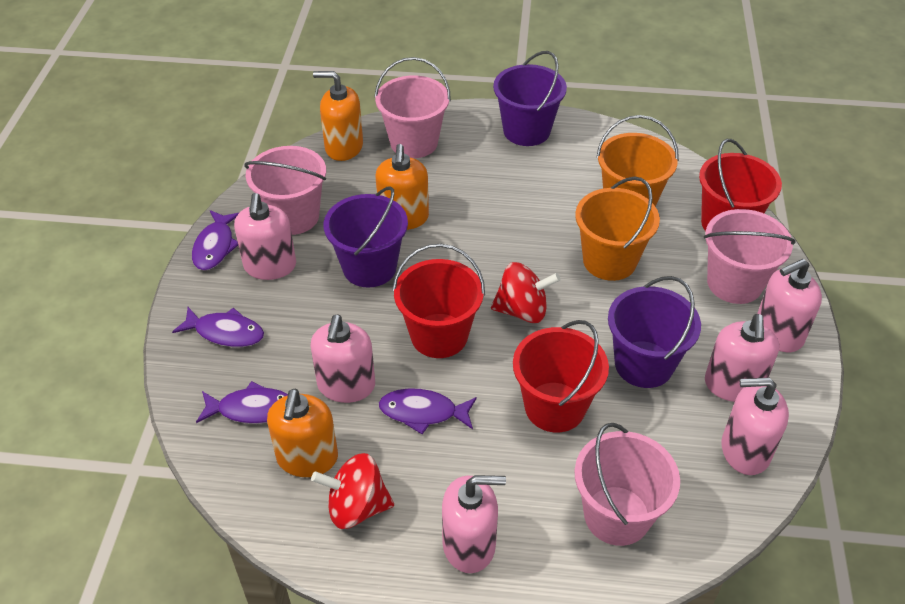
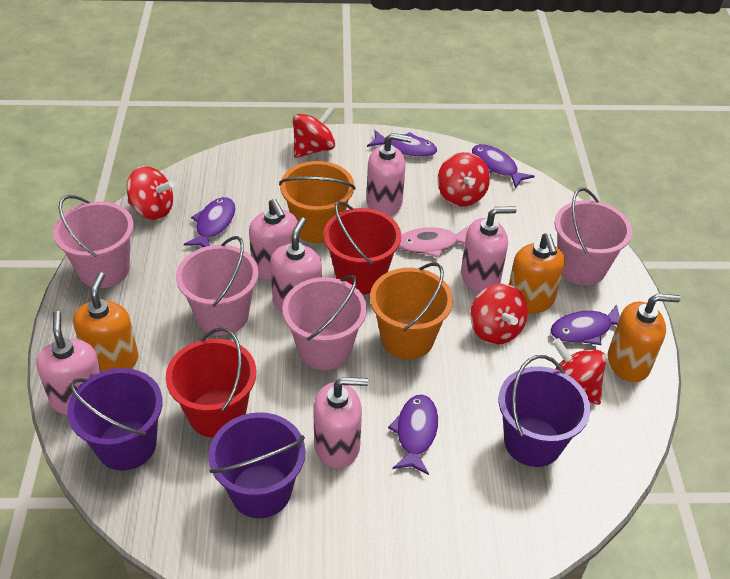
pink fish: none = 0 -> [399,226,468,258] = 1
purple fish: [172,307,264,347] [192,210,239,270] [196,381,288,424] [379,388,477,434] = 4 -> [184,197,235,247] [367,130,437,157] [388,395,438,475] [472,144,535,189] [551,304,620,345] = 5
red bucket: [392,244,485,358] [513,320,609,432] [699,139,782,231] = 3 -> [166,327,256,438] [323,201,401,295] = 2
red spinning top: [311,453,394,529] [491,262,560,323] = 2 -> [127,166,175,220] [293,106,335,158] [437,152,490,206] [470,284,528,345] [552,338,606,405] = 5

